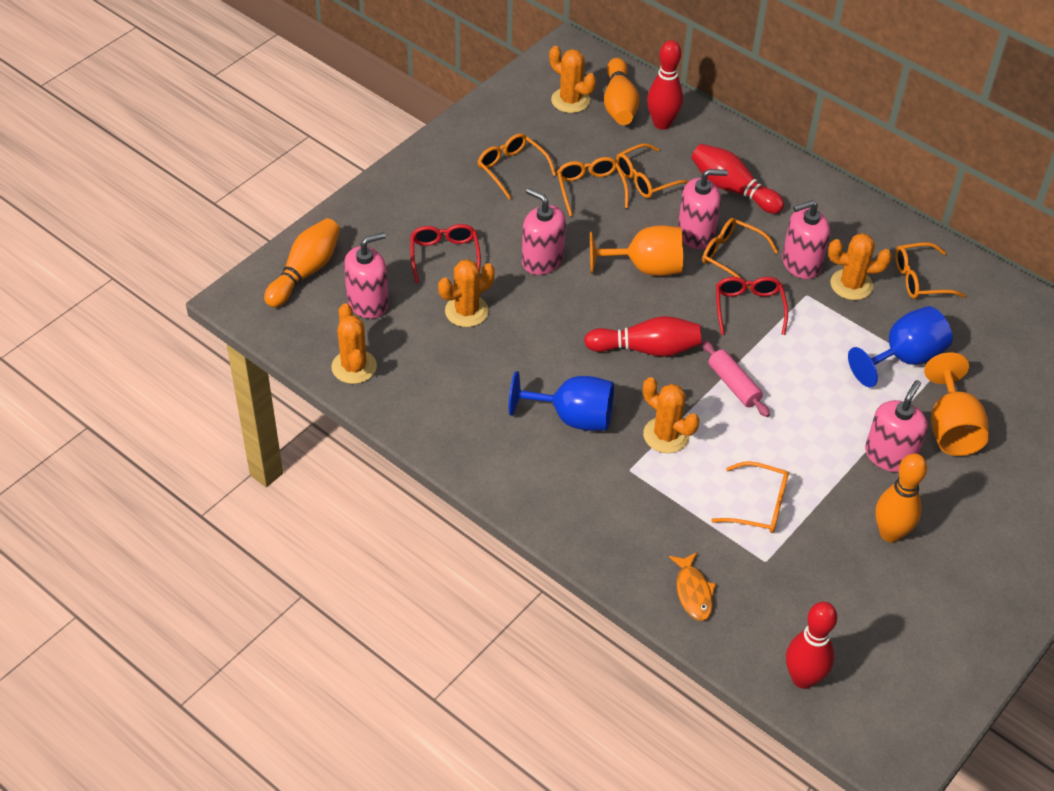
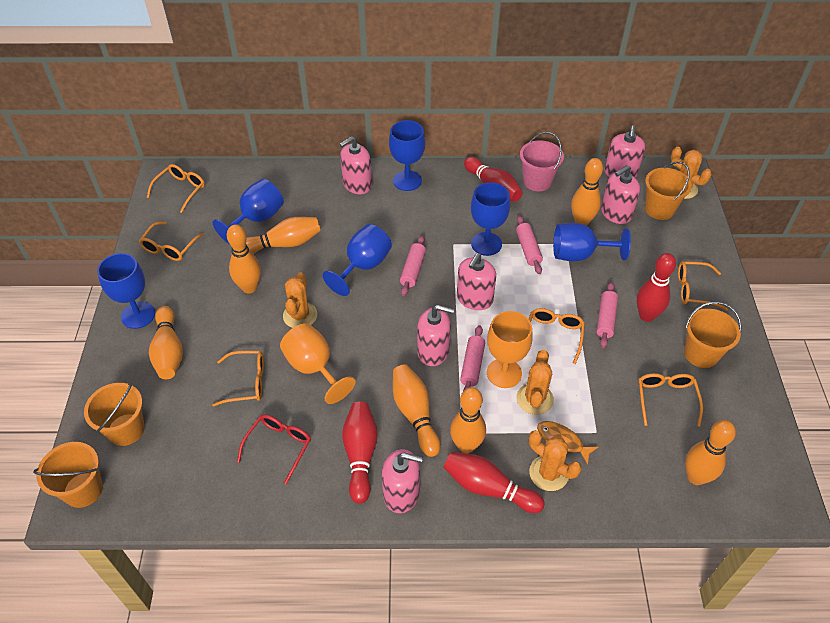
blue goblet: [509,371,614,431] [848,306,953,388] = 2 -> [97,253,155,329] [213,179,284,244] [323,224,392,296] [389,120,425,191] [471,183,510,256] [553,223,631,261] = 6
orange bowling pin: [264,218,340,307] [604,58,639,125] [875,453,927,542] = 3 -> [149,306,183,379] [227,224,261,293] [246,217,321,254] [393,364,440,457] [450,387,486,453] [571,158,603,226] [685,420,736,485] = 7
orange bucket: none = 0 -> [33,442,103,508] [84,382,145,446] [645,161,692,220] [684,302,742,368] = 4
orange cactus: [331,303,377,384] [438,259,495,327] [549,46,596,113] [643,377,700,453] [828,233,892,300] = 5 -> [283,272,317,328] [517,350,554,415] [529,430,582,491] [671,147,712,199] = 4
pink bucket: none = 0 -> [520,132,564,191] = 1
pink rolling pin: [702,341,770,417] = 1 -> [400,236,426,296] [460,325,485,391] [516,216,543,274] [596,282,618,349] = 4
pink soap dispenser: [344,232,389,319] [522,188,566,275] [678,169,728,249] [782,200,830,279] [865,380,928,472] = 5 -> [340,136,372,194] [382,449,423,513] [417,305,454,366] [457,253,496,310] [601,165,640,224] [604,125,645,178] = 6
red glasses: [410,224,481,283] [716,277,788,335] = 2 -> [237,414,311,485] = 1

